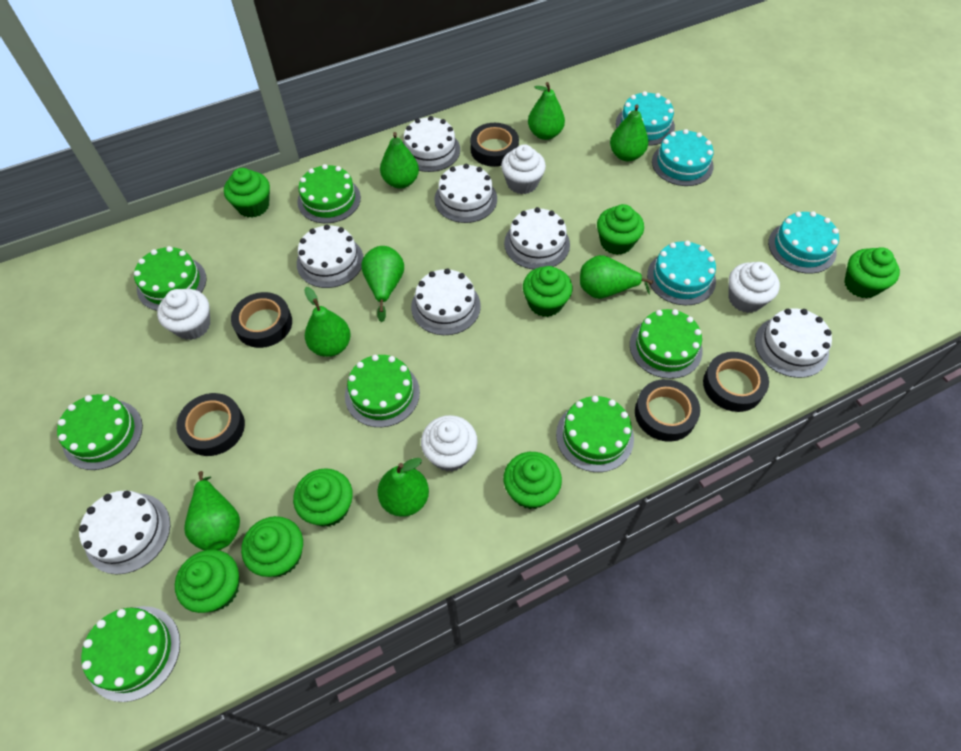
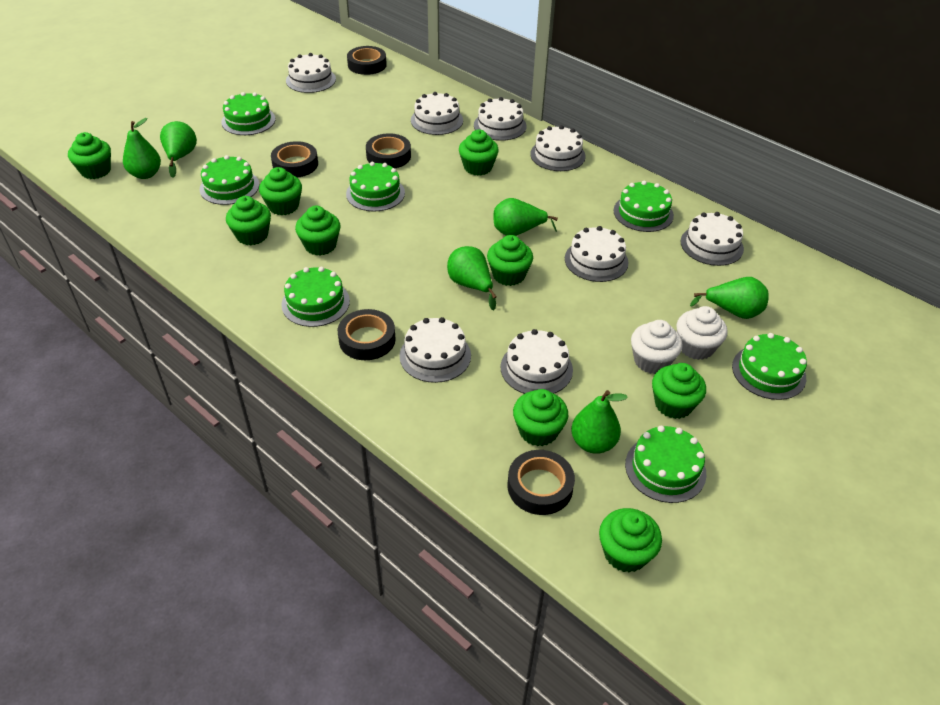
green cupcake: [175,550,239,613] [224,168,270,218] [241,516,303,577] [293,468,353,527] [504,452,562,509] [523,266,572,317] [597,204,644,255] [844,247,900,299] = 8 -> [68,132,111,179] [226,196,271,245] [259,167,302,215] [295,206,340,255] [459,130,499,176] [487,235,533,286] [513,389,568,446] [599,508,662,573] [652,363,706,419] = 9
green pear: [184,471,240,550] [304,287,351,357] [361,246,404,322] [377,458,429,517] [380,132,419,189] [528,82,565,140] [580,255,653,299] [610,105,648,161] = 8 -> [123,118,161,179] [160,121,197,178] [447,246,497,311] [494,198,558,236] [571,390,628,454] [690,277,769,319] = 6
turquoise cake: [616,91,675,146] [647,241,716,305] [652,129,714,186] [768,211,839,274] = 4 -> none = 0
white cake: [79,490,170,574] [297,224,363,288] [403,116,460,172] [411,268,481,335] [434,164,497,223] [504,207,570,269] [755,308,832,378] = 7 -> [286,53,336,93] [399,317,471,383] [411,92,463,135] [474,97,527,141] [501,329,573,394] [530,125,586,171] [565,226,629,282] [681,212,744,266] = 8
white cupcake: [157,289,210,340] [421,415,478,471] [501,144,546,194] [729,262,780,313] = 4 -> [631,320,683,374] [676,306,727,360] = 2

